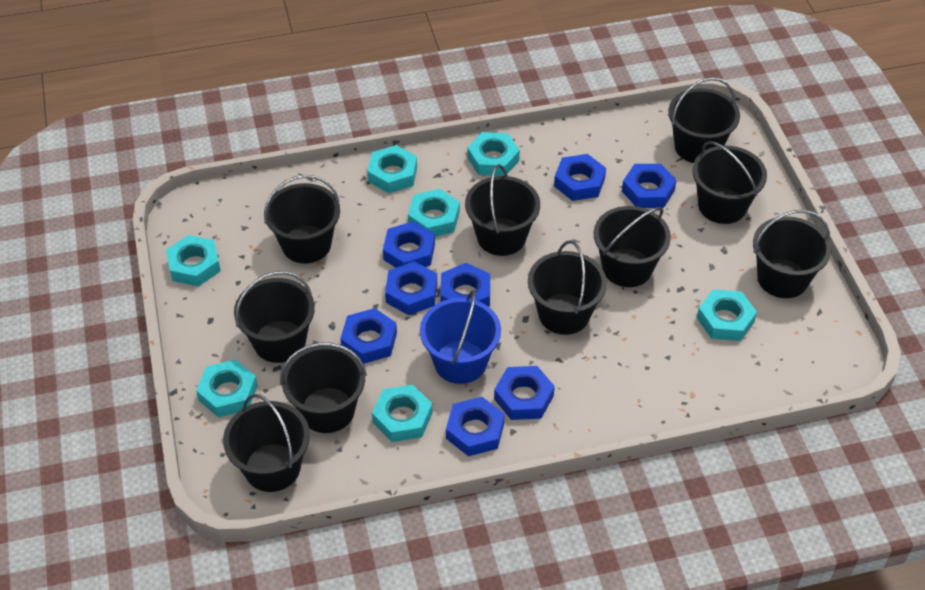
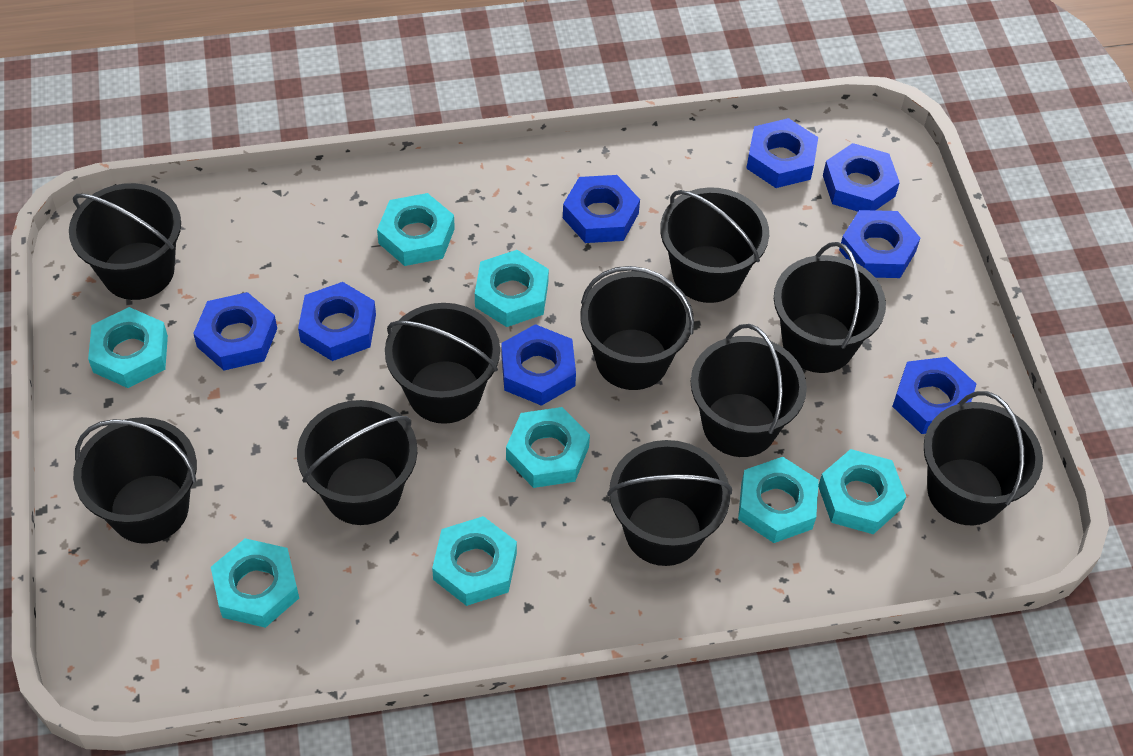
blue bucket: [420,290,501,384] = 1 -> none = 0
turquoise nut: [166,235,221,286] [196,359,258,417] [368,145,417,193] [372,385,432,442] [408,189,460,237] [467,132,520,176] [697,289,757,341] = 7 -> [88,307,168,388] [211,538,299,628] [377,193,455,266] [432,516,517,606] [475,250,549,327] [506,407,590,488] [738,457,819,543] [818,449,906,534] = 8

